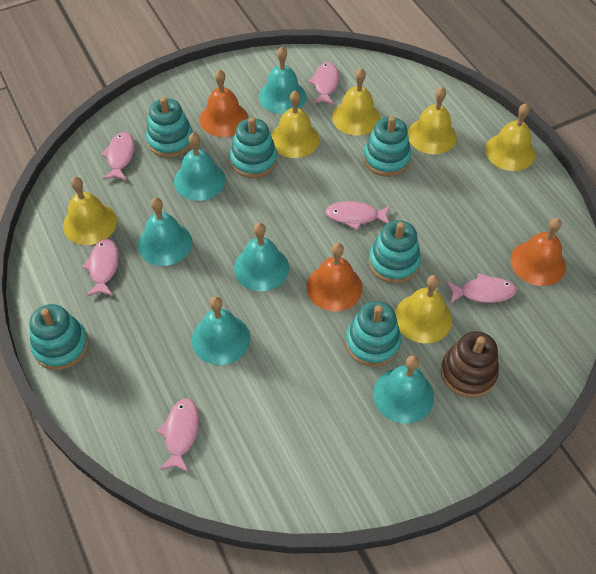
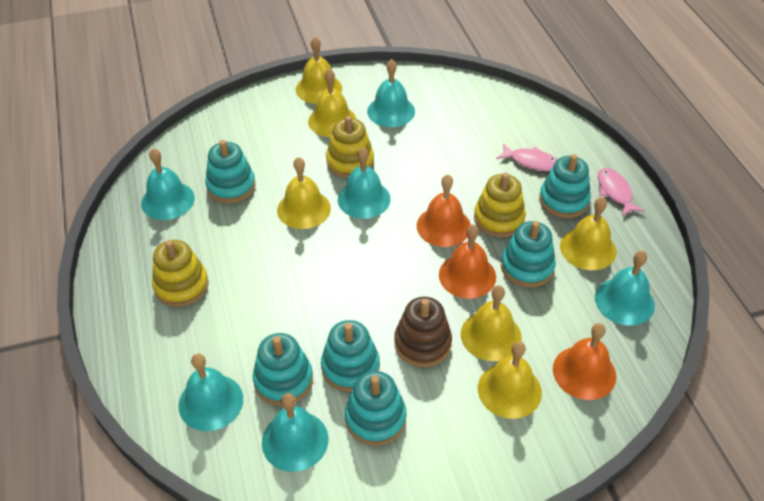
pink fish: [82,239,119,296] [101,132,135,181] [157,398,199,472] [308,62,339,105] [326,201,391,230] [446,273,517,304] = 6 -> [496,143,558,171] [598,168,645,216] = 2
yellow stacking toy: none = 0 -> [152,240,209,307] [326,116,374,178] [474,173,526,237] = 3

